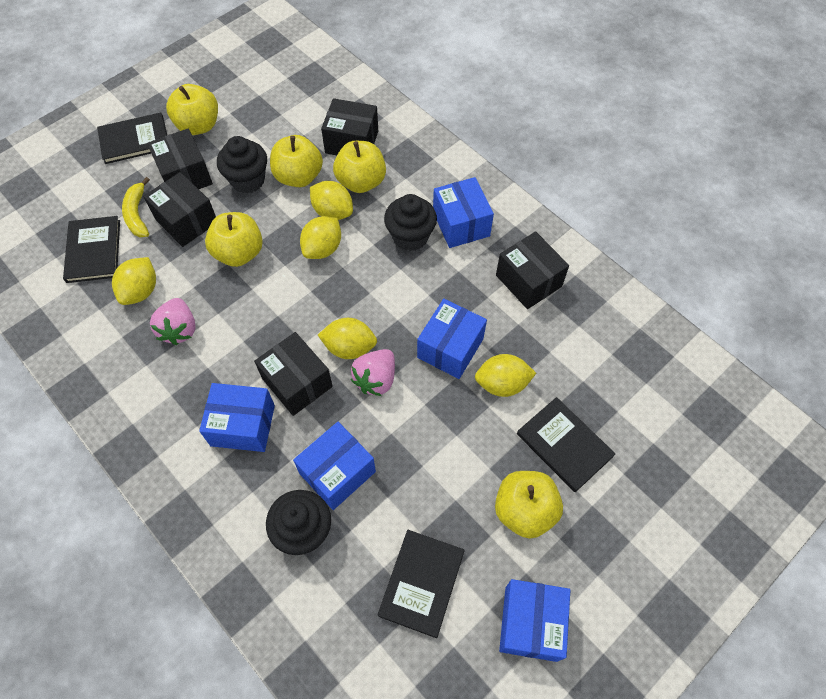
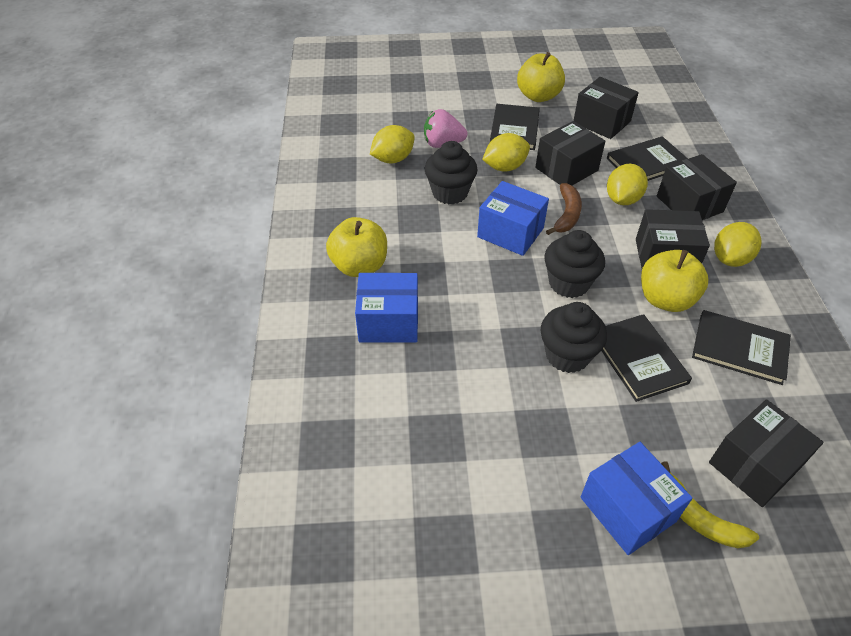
blue box: [199,383,275,452] [293,422,376,510] [417,299,487,379] [433,177,494,248] [499,579,570,662] = 5 -> [355,273,418,343] [477,181,549,256] [581,442,693,555] = 3
brown banana: none = 0 -> [546,183,582,235] = 1
pink strawberry: [150,298,196,345] [351,349,395,396] = 2 -> [424,109,468,148] = 1
yellow apple: [166,84,218,135] [205,212,263,267] [270,135,323,187] [333,141,386,193] [495,471,563,539] = 5 -> [326,217,387,277] [517,52,565,102] [641,250,708,312] = 3
yellow lemon: [112,257,156,305] [300,216,341,259] [310,181,353,220] [318,318,377,359] [475,354,536,397] = 5 -> [370,125,415,163] [482,133,530,172] [607,164,648,205] [714,222,762,267] = 4

